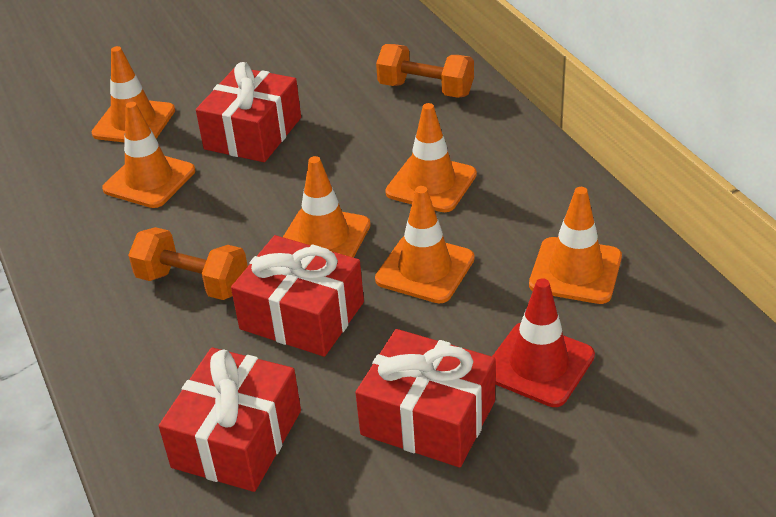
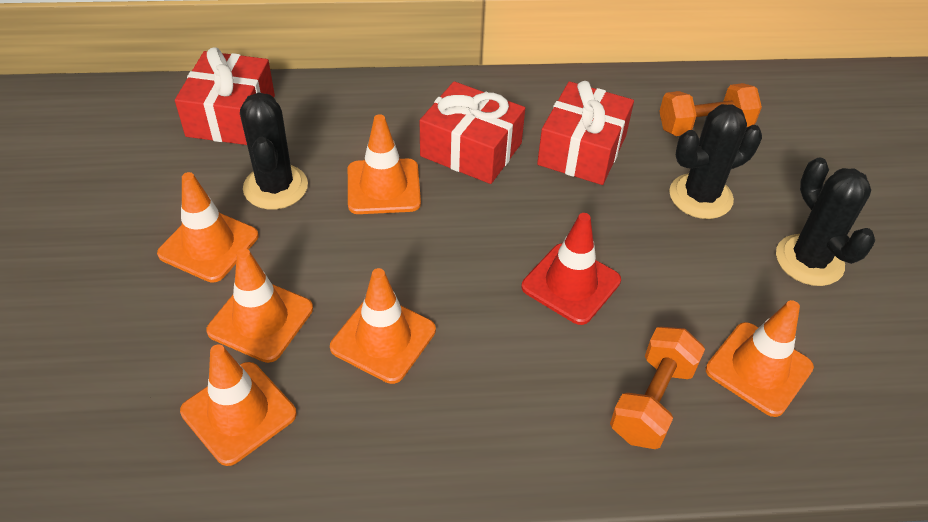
black cactus: none = 0 -> [240,92,308,209] [669,104,762,219] [776,157,875,286] = 3
red gift: [159,347,301,492] [196,62,301,162] [231,235,364,357] [355,329,496,467] = 4 -> [175,47,275,145] [420,81,525,184] [537,81,634,185] = 3

